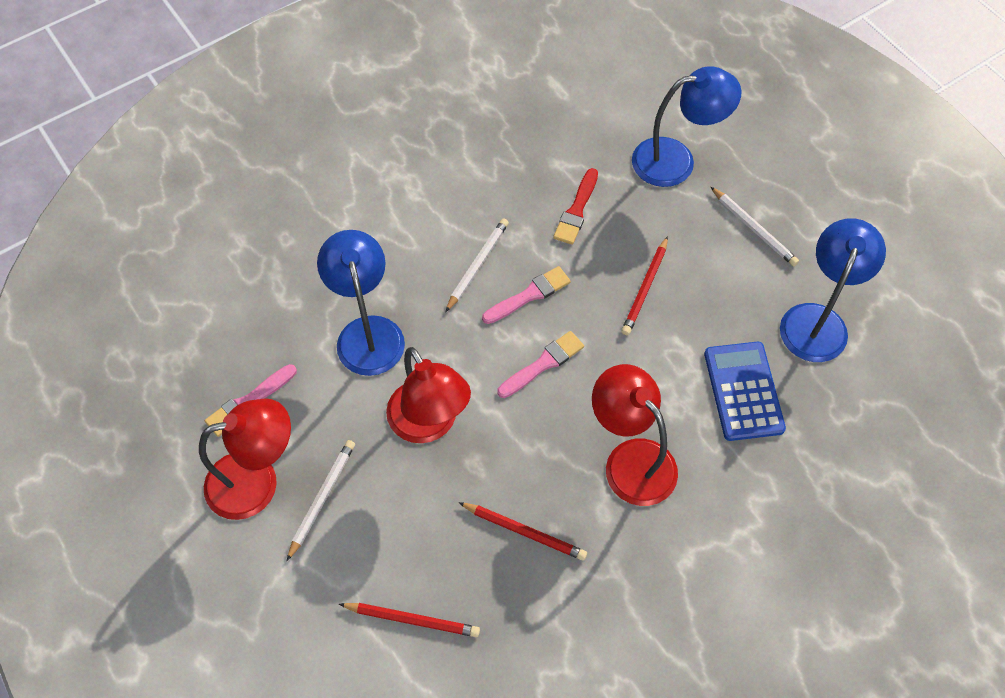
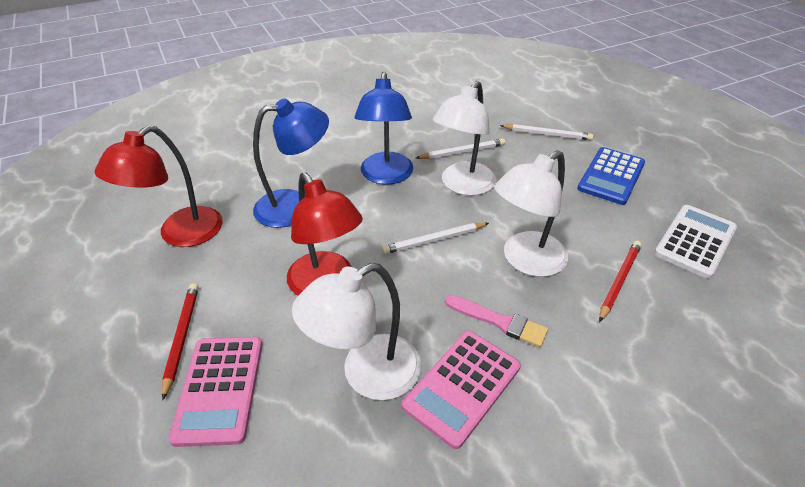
blue lamp: [317,230,405,376] [632,66,741,187] [780,218,886,362] = 3 -> [253,98,329,228] [355,72,413,185] = 2
pink brush: [205,364,297,437] [482,266,571,324] [497,331,584,398] = 3 -> [445,295,548,347] = 1
pink calculator: none = 0 -> [168,337,262,447] [402,330,521,449] = 2
red brush: [553,168,598,245] = 1 -> none = 0
red lamp: [199,398,291,520] [386,347,471,443] [592,364,678,506] = 3 -> [95,125,223,247] [287,172,363,296] = 2
red pencil: [339,603,480,637] [458,502,587,561] [621,236,668,335] = 3 -> [162,283,199,400] [599,241,642,322] = 2
white calculator: none = 0 -> [654,205,737,279] = 1
white lamp: none = 0 -> [292,263,421,400] [432,81,496,196] [495,150,568,277] = 3

